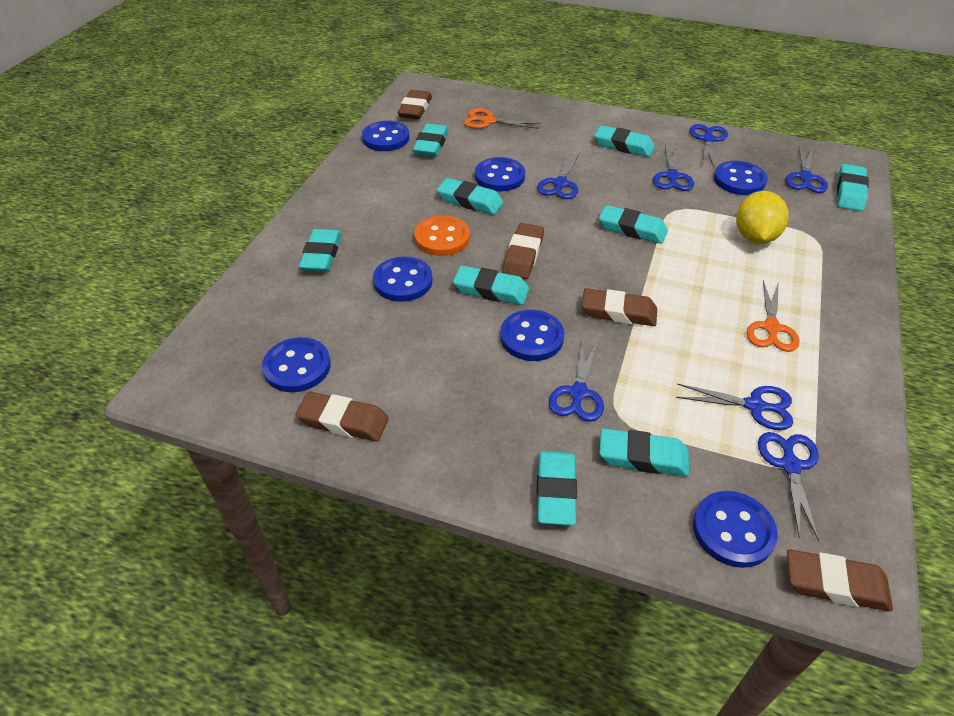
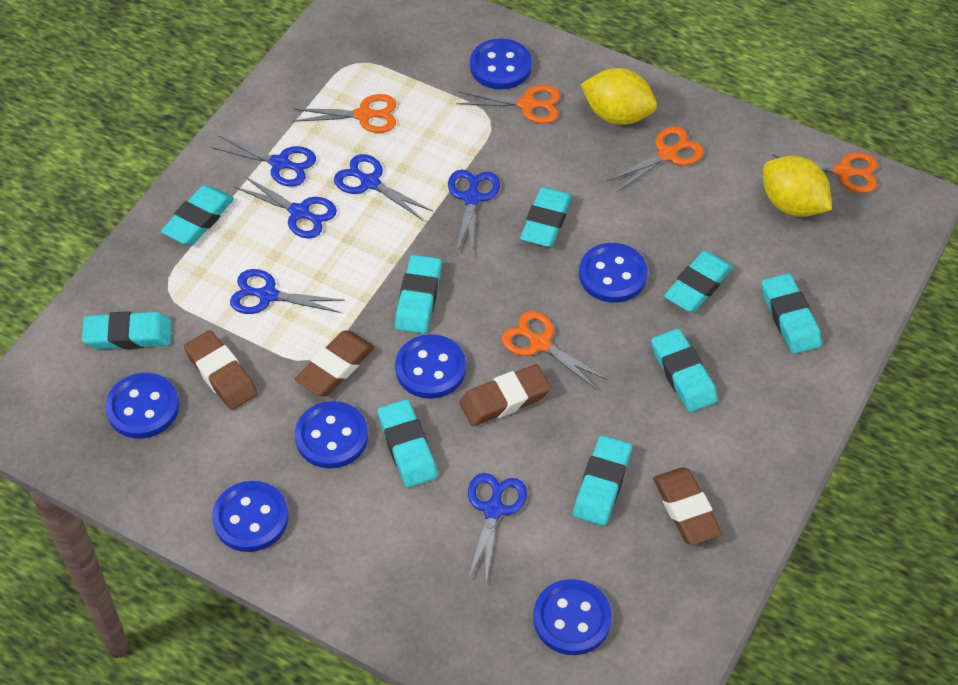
blue scissors: [537,153,579,199] [549,338,604,422] [653,146,694,191] [676,383,793,430] [690,124,728,167] [758,432,819,541] [785,147,828,193] = 7 -> [211,136,316,187] [230,269,345,314] [235,175,337,238] [334,154,433,220] [448,170,500,253] [468,473,527,582] = 6
brown eraser: [295,392,389,441] [397,90,432,120] [502,223,544,279] [582,288,657,326] [787,549,893,611] = 5 -> [184,330,258,410] [295,330,375,396] [459,364,551,426] [653,467,722,545] = 4
orange button: [414,216,470,256] = 1 -> none = 0
orange scissors: [464,108,540,129] [747,280,799,352] = 2 -> [292,94,396,133] [456,85,560,124] [502,311,608,391] [607,127,704,192] [772,152,878,193] = 5
yellow lemon: [736,191,789,244] = 1 -> [581,68,657,125] [763,156,832,217] = 2

